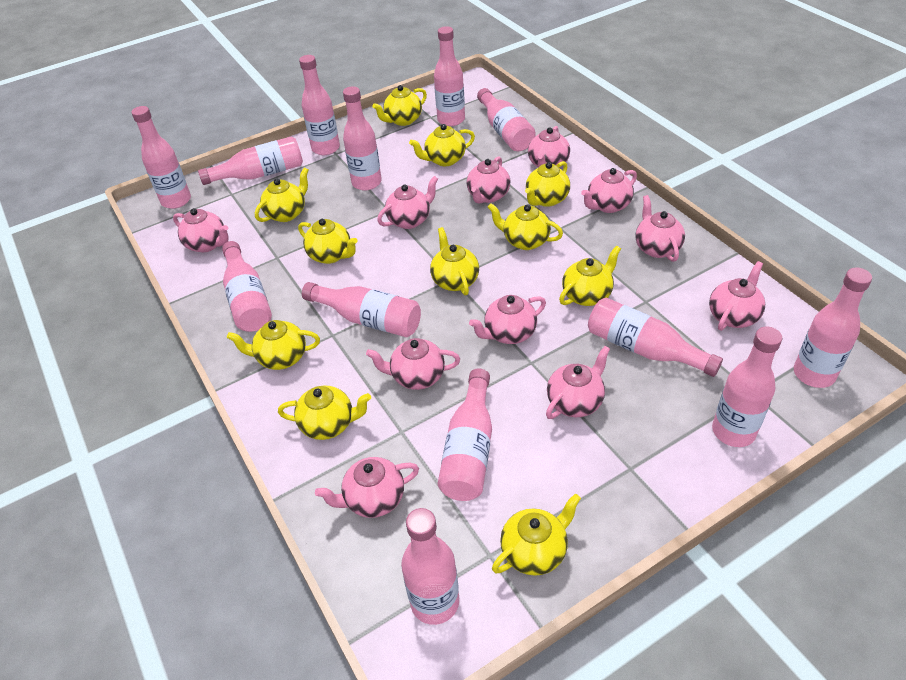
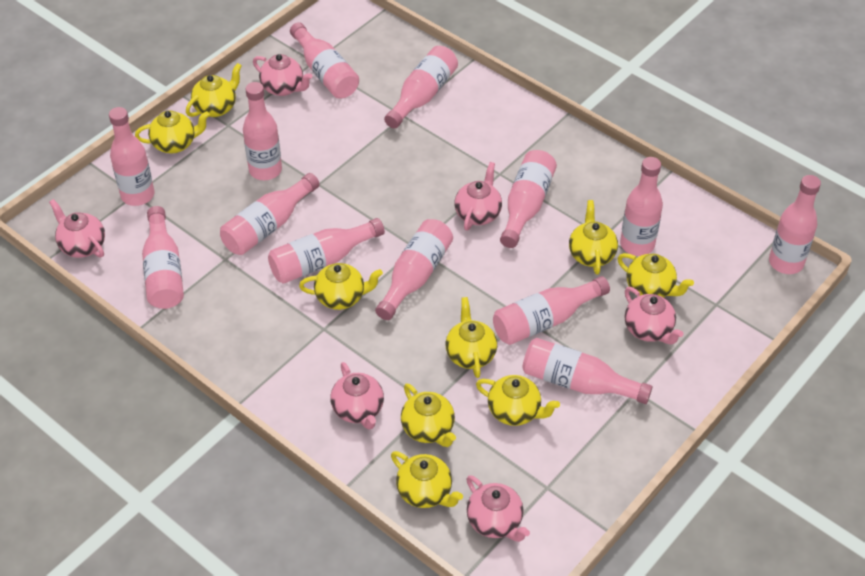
pink teapot: [173,208,229,252] [315,457,419,518] [366,338,460,390] [377,176,438,229] [467,156,510,203] [469,295,546,344] [528,126,570,168] [546,346,610,419] [581,168,637,213] [635,195,685,262] [709,261,765,331] = 11 -> [49,199,105,258] [253,54,312,96] [330,362,384,430] [454,162,502,231] [466,475,530,542] [625,287,684,344] = 6
yellow teapot: [227,320,320,370] [255,168,309,222] [278,385,371,440] [298,219,358,264] [372,85,427,126] [409,124,475,166] [430,227,479,295] [488,203,563,250] [492,494,581,576] [525,161,570,207] [559,245,621,306] = 11 -> [135,111,210,153] [186,63,242,117] [299,263,383,310] [391,451,463,508] [401,383,456,447] [445,297,497,378] [476,375,560,426] [569,200,618,275] [618,253,694,298] = 9

